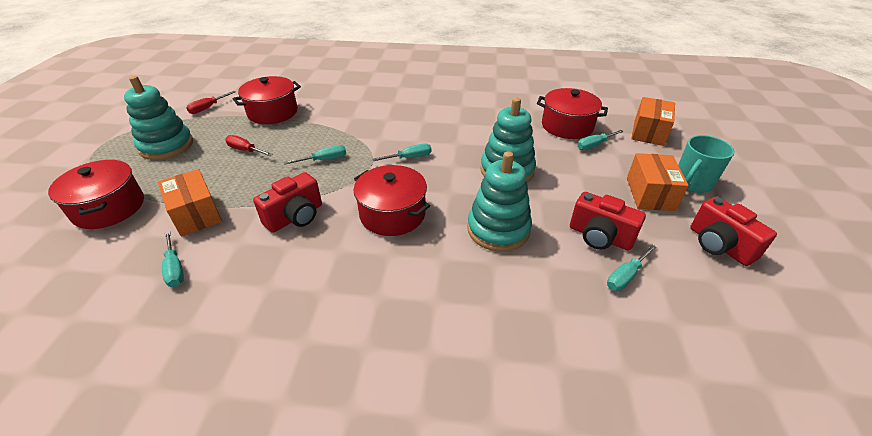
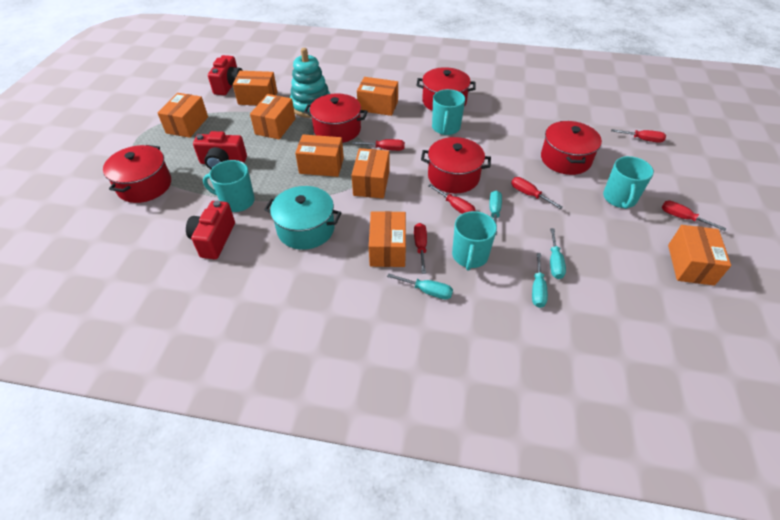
orange box: [158,169,222,237] [627,153,689,211] [631,97,675,146] = 3 -> [158,93,208,138] [233,71,277,105] [250,94,295,140] [295,134,344,177] [351,148,389,198] [357,77,398,116] [369,211,406,267] [668,225,731,286] = 8
red pot: [48,160,144,229] [233,76,301,124] [354,165,430,236] [537,88,608,139] = 4 -> [103,145,171,203] [304,93,368,143] [416,67,476,111] [421,137,491,193] [541,121,602,175] = 5
red screwdriver: [186,91,236,114] [225,135,273,156] = 2 -> [352,139,405,151] [414,223,427,274] [428,184,476,214] [511,177,563,209] [611,129,666,143] [662,201,726,231] = 6
turquoise mug: [678,135,735,193] = 1 -> [203,160,255,212] [432,89,465,135] [452,211,497,271] [603,156,654,209] = 4
turquoise pot: none = 0 -> [264,186,341,250] = 1
turquoise screwdriver: [162,231,184,287] [284,145,346,164] [372,143,432,161] [577,130,624,150] [607,245,657,291] = 5 -> [387,273,453,299] [489,190,502,235] [532,253,548,308] [550,228,566,279] = 4
turquoise stacking toy: [124,76,193,160] [467,151,532,252] [480,98,536,183] = 3 -> [290,48,330,118] = 1

